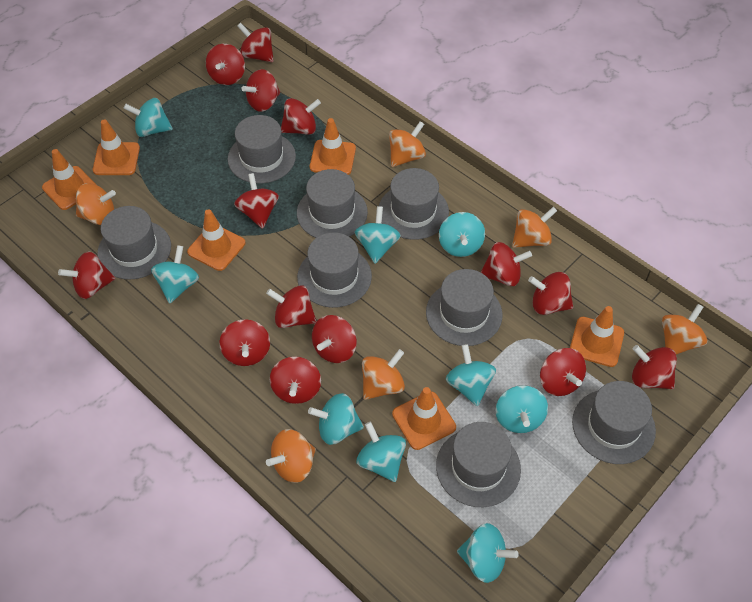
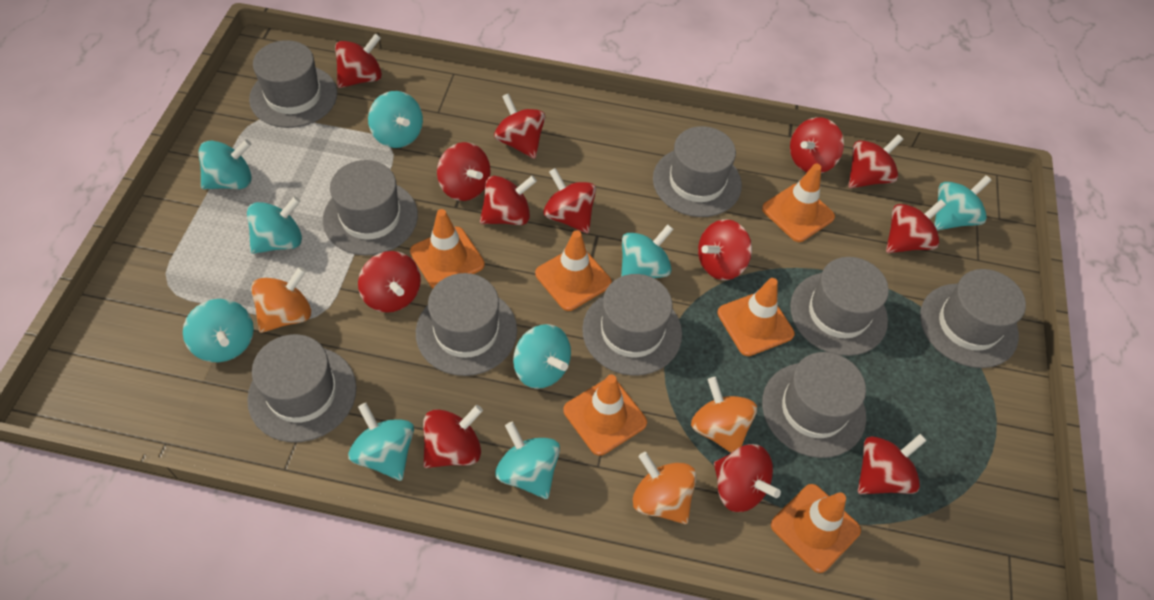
grey hat: [97,206,171,280] [228,115,296,184] [297,169,368,238] [297,232,372,308] [379,168,449,240] [426,269,502,346] [436,422,521,507] [572,381,656,464] = 8 -> [247,334,357,442] [249,40,337,128] [323,160,418,256] [416,273,517,376] [582,274,682,376] [653,126,742,217] [762,352,866,458] [790,257,889,356] [920,269,1026,368] = 9
orange spinning top: [76,183,116,225] [266,429,316,483] [362,349,405,400] [389,121,426,167] [512,207,557,248] [662,304,707,354] = 6 -> [251,267,311,333] [633,452,696,524] [691,377,757,453] = 3
red spinning top: [58,251,116,299] [206,44,245,85] [219,319,270,366] [234,173,279,229] [237,23,274,62] [242,69,280,112] [266,285,317,328] [270,356,321,404] [281,98,321,135] [312,315,357,363] [481,242,532,286] [528,272,573,315] [540,348,586,396] [632,345,677,389] = 14 -> [335,33,382,88] [358,251,421,313] [423,405,483,468] [437,142,491,201] [480,175,537,225] [494,93,545,159] [543,168,596,233] [698,219,752,280] [714,444,781,512] [790,117,844,173] [848,134,903,188] [858,434,927,494] [886,199,946,253] = 13

